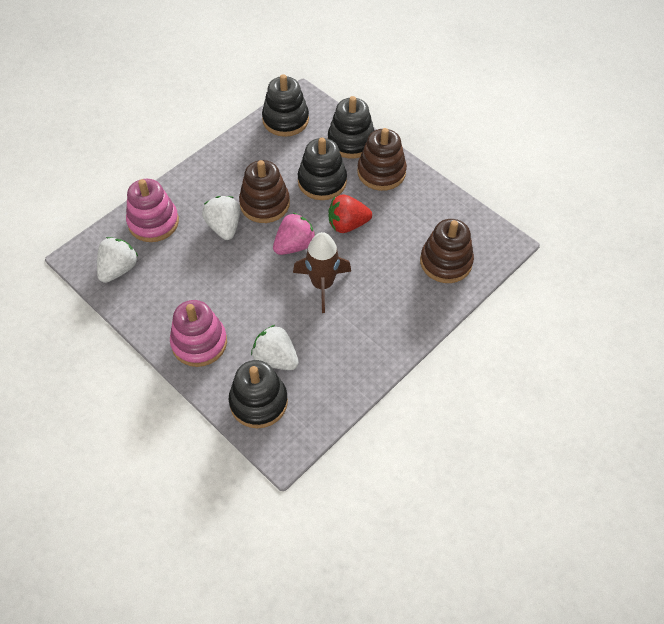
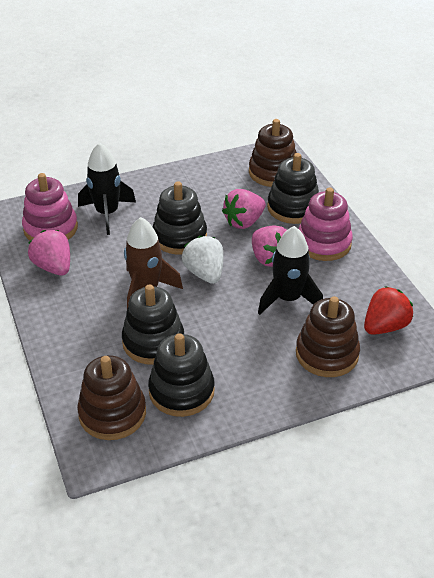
black rocket: none = 0 -> [78,143,136,235] [258,226,323,315] = 2
pink strawberry: [273,212,315,255] = 1 -> [28,230,70,276] [222,189,266,229] [252,225,287,267] = 3
white strawberry: [97,237,138,283] [202,196,240,240] [251,325,299,370] = 3 -> [182,236,223,284] = 1

